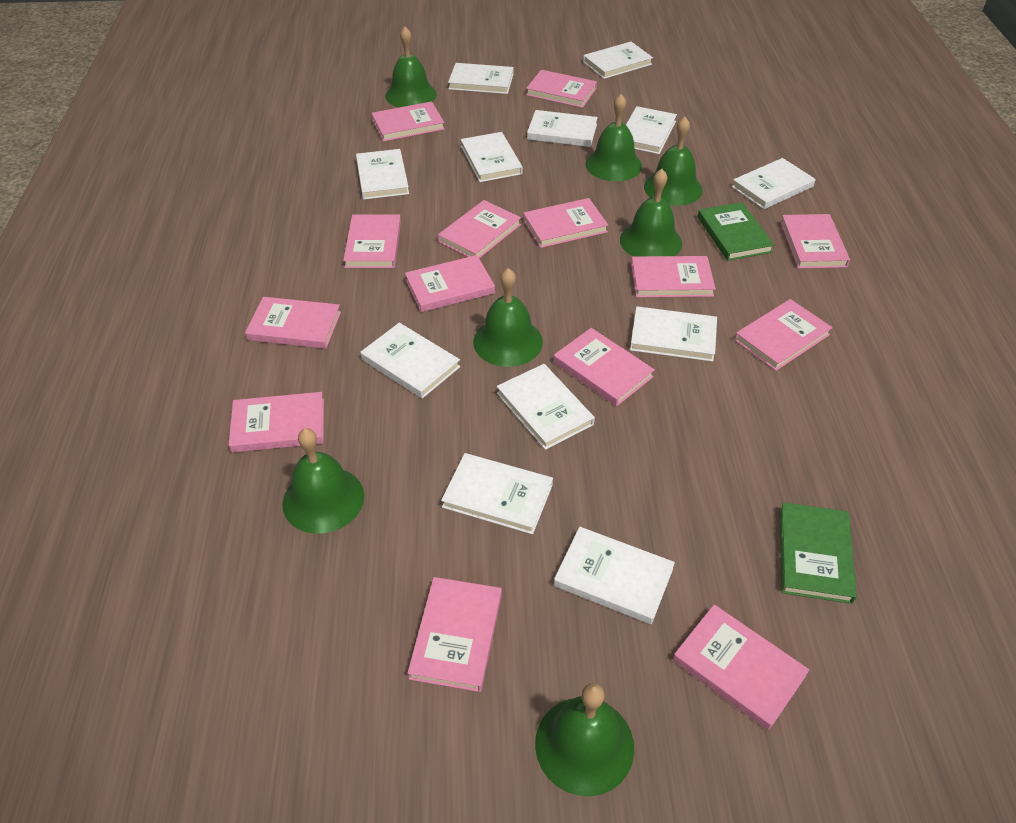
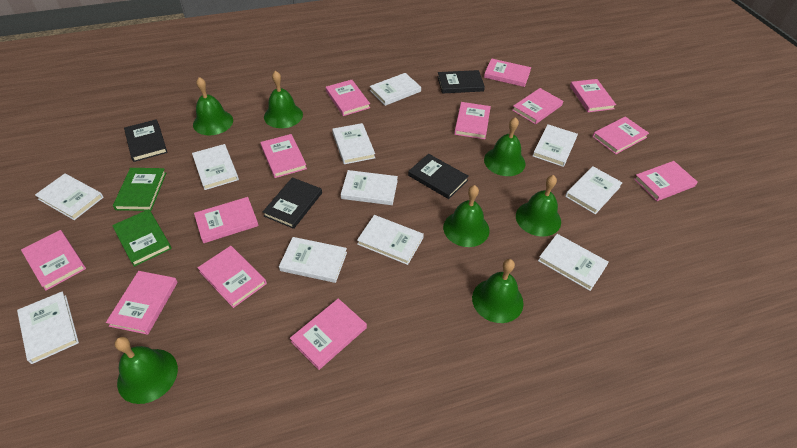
black book: none = 0 -> [124,119,168,162] [263,177,322,229] [408,154,469,199] [437,70,485,94] = 4
pink book: [229,392,324,453] [245,297,341,349] [343,214,401,268] [372,101,445,142] [405,255,495,312] [408,577,502,692] [438,200,521,258] [523,198,608,248] [526,70,597,108] [553,328,655,406] [631,256,716,297] [673,604,809,730] [734,299,833,371] [780,214,850,269] = 14 -> [21,230,86,291] [106,271,178,335] [194,197,259,243] [197,246,267,308] [260,134,307,178] [290,298,367,370] [326,80,370,116] [454,102,491,139] [484,58,531,87] [512,88,563,124] [570,79,616,112] [592,116,649,154] [634,161,698,201] = 13
white book: [356,149,409,200] [361,323,460,399] [441,453,553,534] [448,63,514,94] [460,132,523,182] [497,364,595,450] [527,110,598,147] [554,527,675,624] [583,42,653,79] [626,106,677,154] [630,306,717,362] [732,158,816,209] = 12 -> [17,291,79,364] [35,174,104,220] [192,144,239,190] [279,237,347,283] [332,123,375,164] [341,170,398,205] [357,215,424,265] [370,73,421,106] [533,124,578,167] [538,234,609,291] [565,166,623,214] = 11

